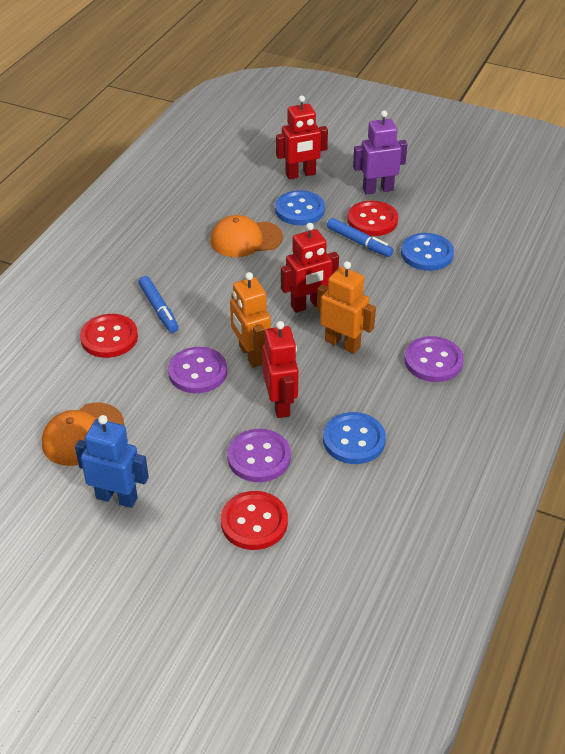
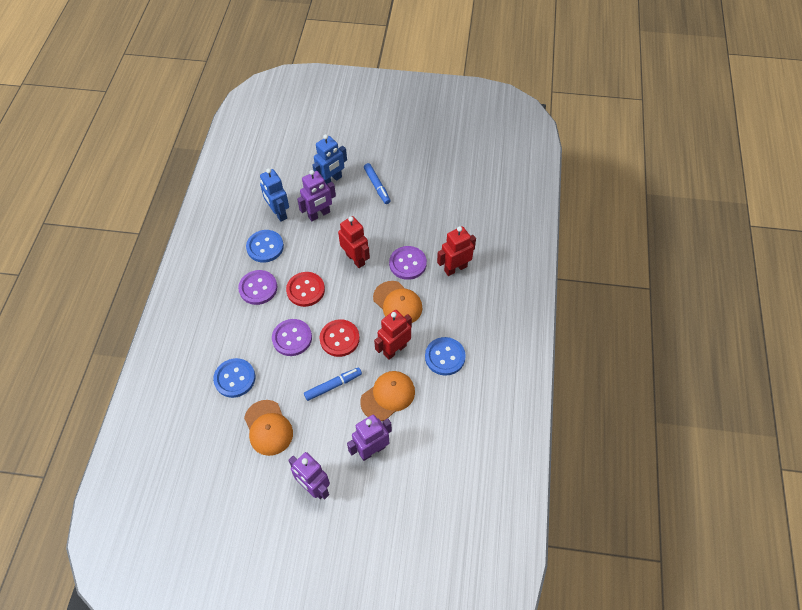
blue robot: [75,415,149,508] = 1 -> [260,168,289,222] [312,134,347,184] = 2
orange cap: [42,402,124,466] [211,215,283,257] = 2 -> [244,400,293,456] [360,371,415,421] [373,281,422,323] = 3
orange robot: [230,272,271,368] [317,261,376,354] = 2 -> none = 0
purple robot: [353,110,407,194] = 1 -> [288,452,330,499] [297,170,336,221] [347,415,392,461] = 3
red button: [80,314,138,358] [221,491,288,550] [347,201,398,236] = 3 -> [286,272,325,307] [320,319,360,357] = 2

